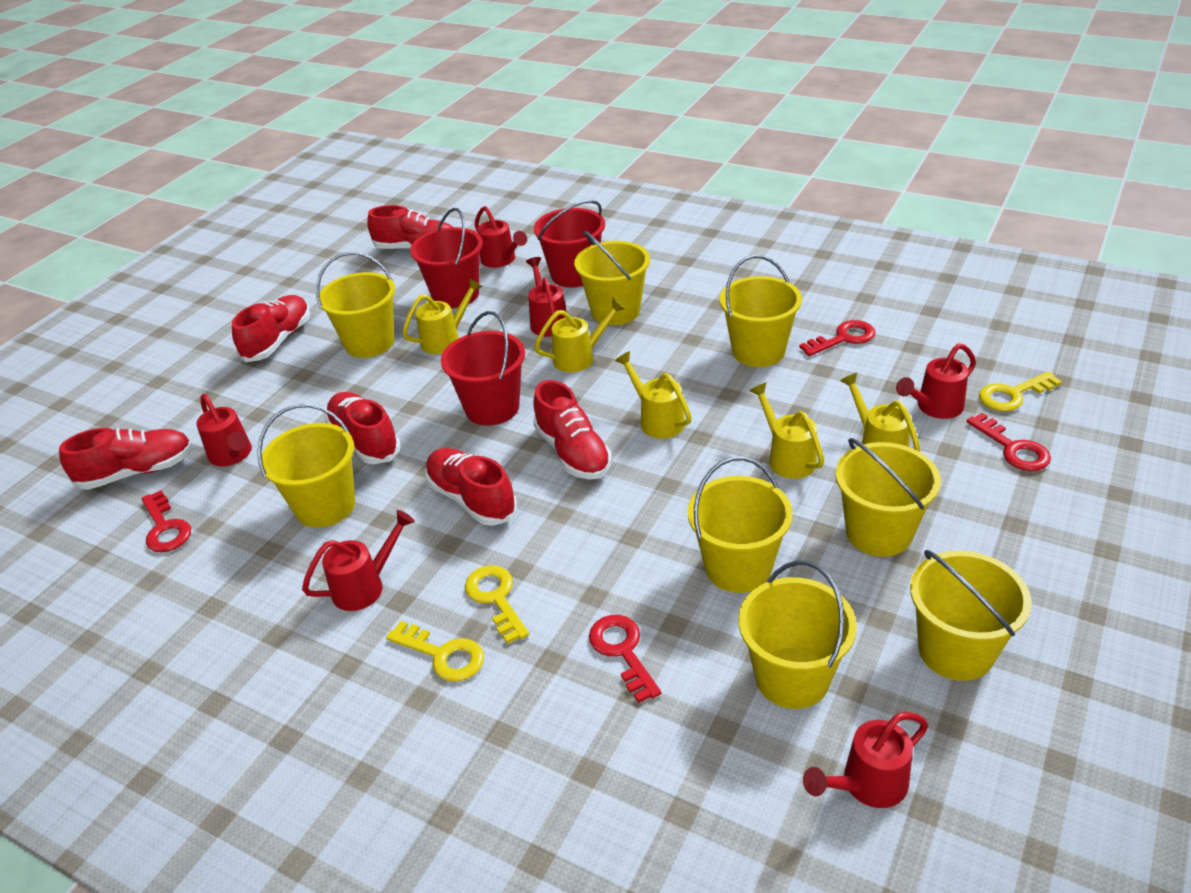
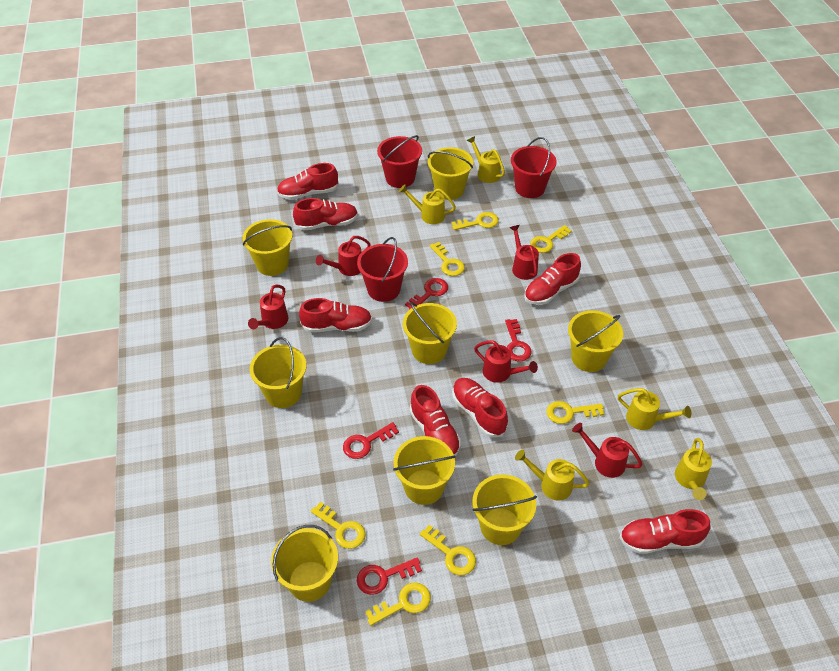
red shoe: [59,428,193,490] [232,295,310,362] [325,392,401,464] [367,205,453,249] [425,448,517,526] [533,380,612,480] = 6 -> [277,163,339,200] [293,198,358,231] [299,298,372,333] [410,385,461,456] [452,378,508,438] [524,253,581,305] [620,509,711,554] = 7
red watering can: [196,394,252,467] [302,510,415,611] [474,206,527,268] [526,257,567,337] [803,712,928,808] [896,343,976,419] = 6 -> [248,285,288,329] [316,236,371,276] [474,340,538,383] [510,225,539,280] [572,423,643,478] = 5
yellow key: [386,621,484,682] [465,565,529,644] [979,371,1062,411] = 3 -> [311,502,366,549] [365,582,431,626] [420,525,476,575] [430,242,465,276] [452,212,499,230] [530,225,572,253] [546,401,604,424] = 7

